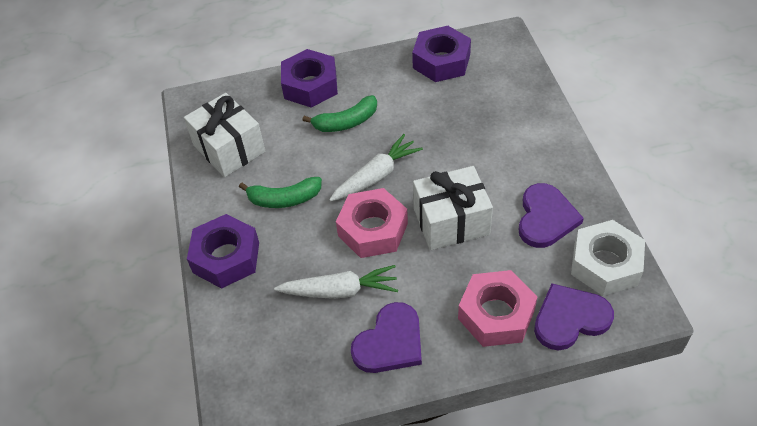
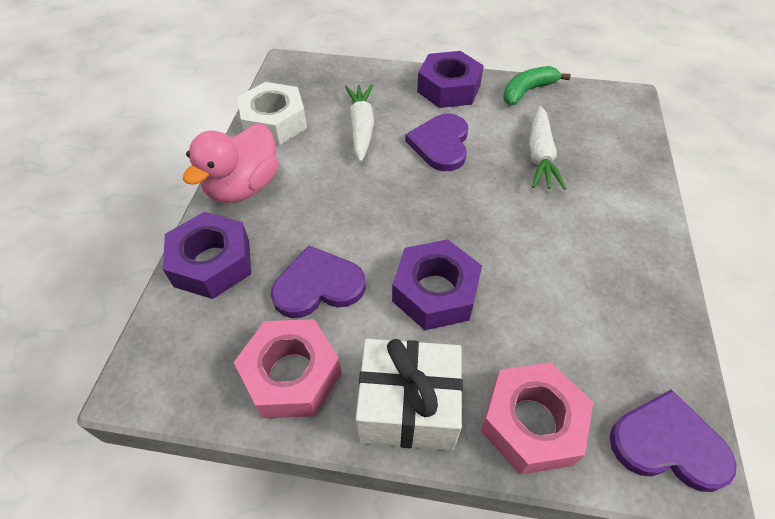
green banana: [239,177,322,208] [302,95,377,132] = 2 -> [503,66,571,106] = 1
pink duck: none = 0 -> [183,124,279,203] = 1
white gift: [184,93,265,177] [413,166,493,250] = 2 -> [356,339,463,451] = 1

